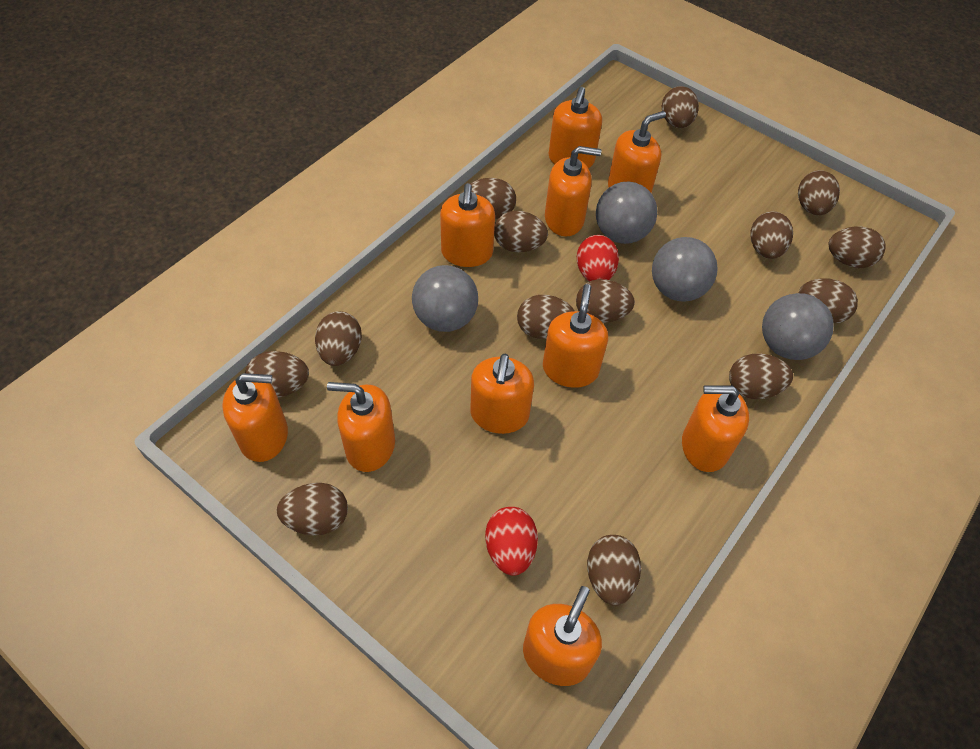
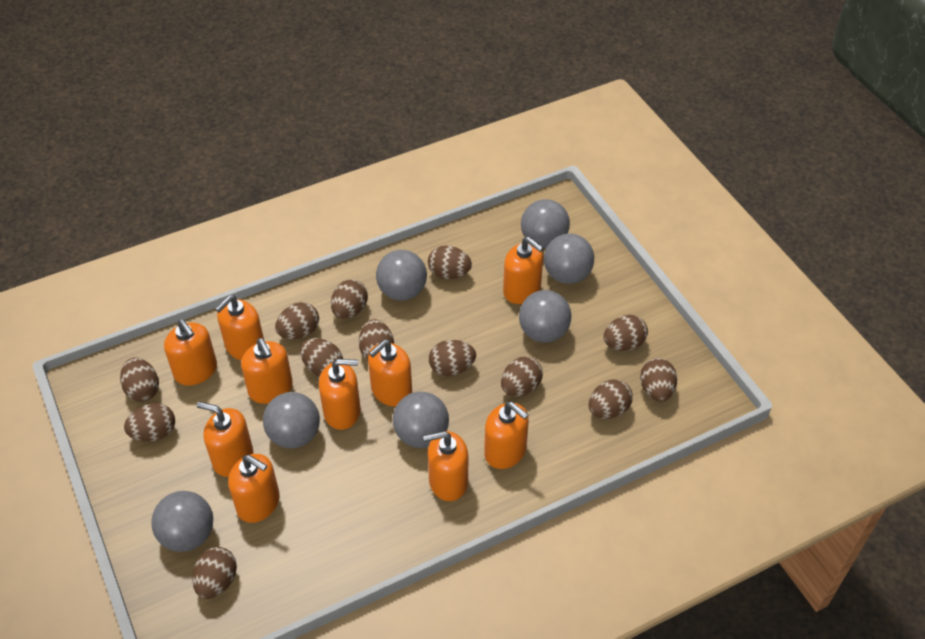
brown egg: [245,351,309,397] [276,483,348,535] [315,311,362,366] [470,178,516,219] [494,211,548,252] [517,295,574,339] [576,279,635,323] [587,535,641,606] [662,86,699,128] [729,354,793,399] [751,211,793,259] [798,170,840,216] [799,278,858,323] [829,226,886,268] = 14 -> [120,357,159,402] [124,403,175,442] [192,547,237,599] [275,302,319,339] [300,338,343,377] [331,279,368,319] [359,319,394,360] [428,245,472,279] [429,340,476,376] [501,356,543,396] [588,379,633,419] [604,315,648,351] [640,358,677,402] = 13
grey ball: [412,265,478,332] [596,181,657,244] [652,237,718,302] [762,293,834,360] = 4 -> [152,491,213,552] [263,392,320,448] [376,250,427,301] [393,392,449,448] [519,290,571,343] [521,199,570,248] [544,234,594,284] = 7
red egg: [485,507,538,576] [577,235,619,282] = 2 -> none = 0

